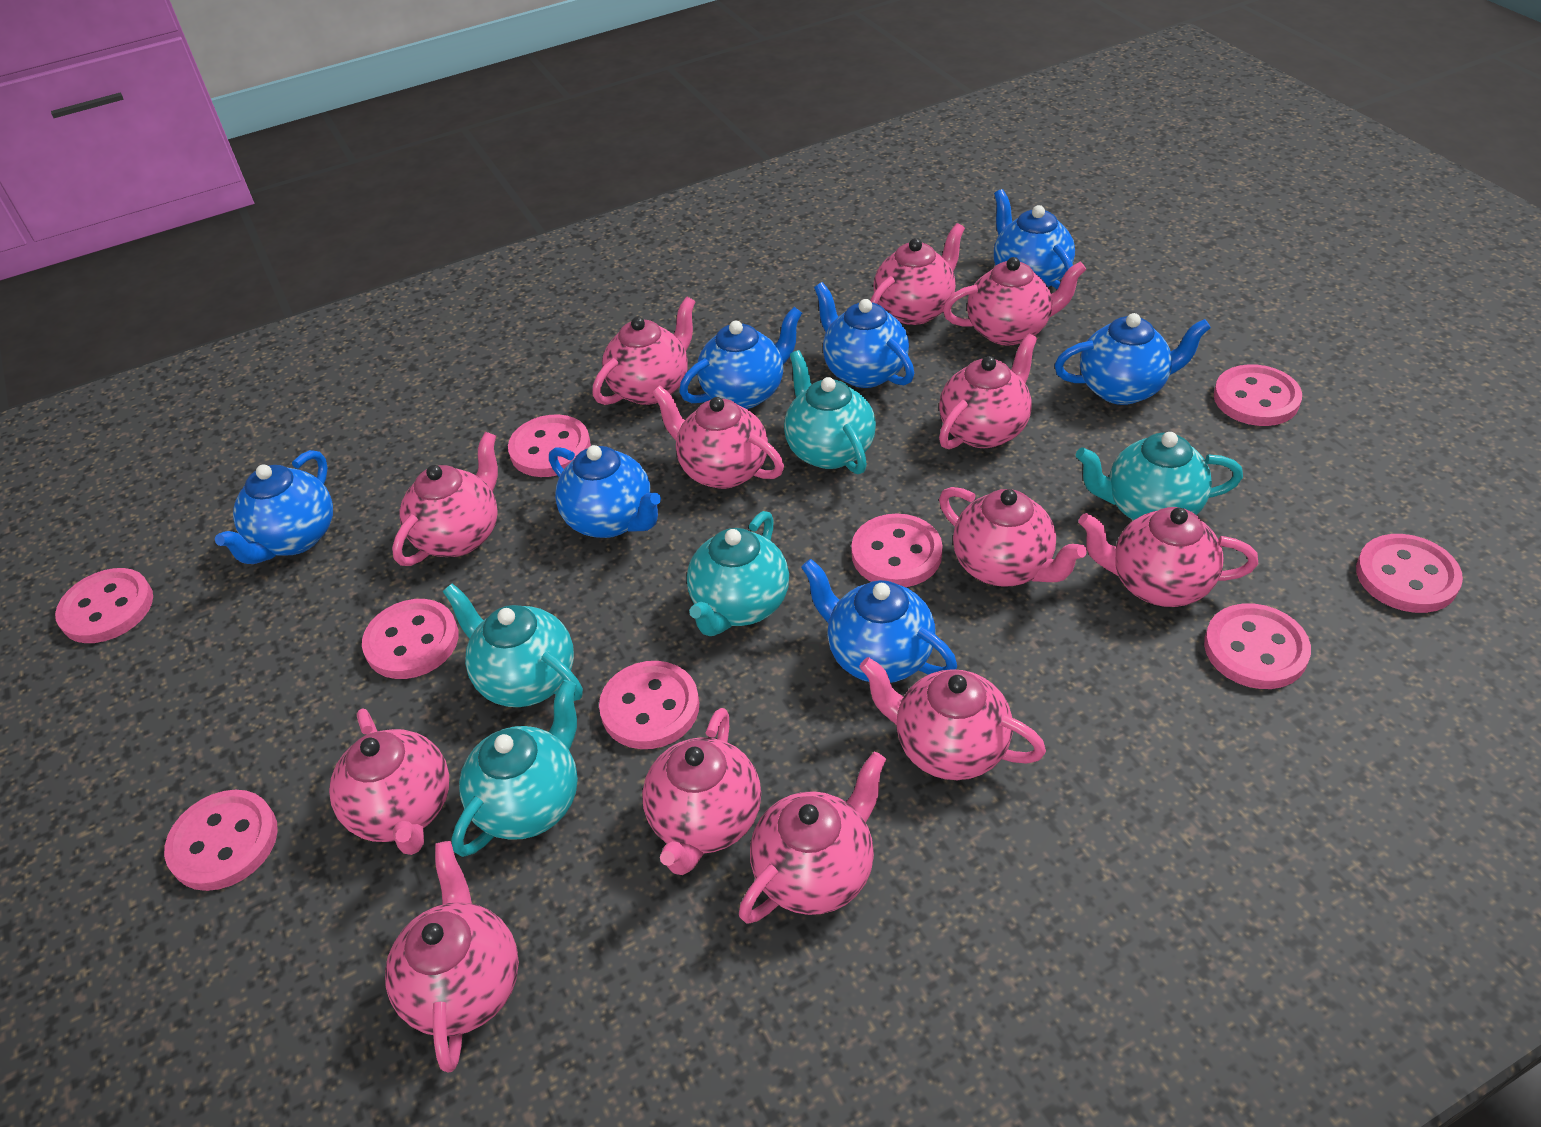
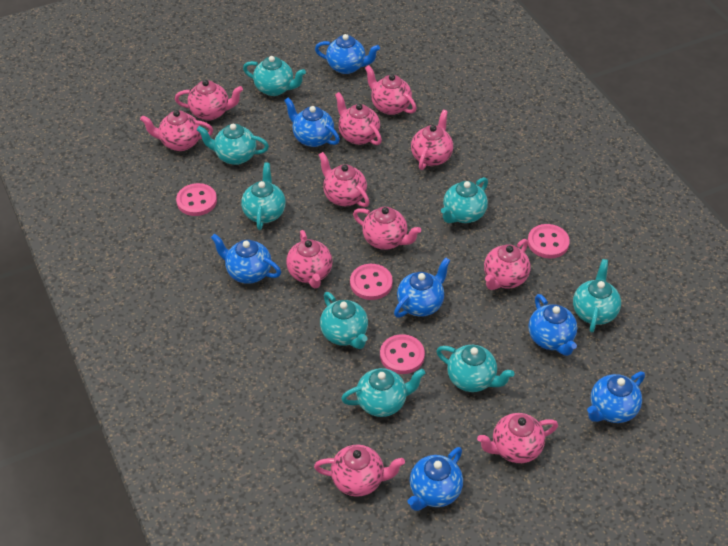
pink button: [55,568,153,643] [164,790,278,891] [362,599,459,679] [508,414,591,477] [599,661,699,749] [851,514,943,587] [1204,603,1311,689] [1214,364,1302,426] [1356,534,1463,613] = 9 -> [176,183,217,216] [350,264,393,300] [380,334,425,374] [528,224,570,259] = 4
pink teapot: [329,708,449,855] [385,841,519,1072] [392,432,498,566] [592,296,696,405] [642,708,761,875] [652,386,784,489] [739,752,886,923] [859,657,1046,780] [870,223,965,325] [939,333,1037,449] [939,487,1087,587] [943,257,1086,346] [1079,507,1258,607] = 13 -> [140,110,213,151] [175,80,243,121] [286,230,333,288] [314,445,405,497] [318,152,369,207] [335,92,382,145] [353,207,421,250] [365,65,417,115] [411,110,453,170] [477,413,558,463] [484,239,531,290] = 11
turquoise teapot: [443,583,583,707] [451,680,578,857] [687,511,789,636] [784,350,876,474] [1076,432,1243,520] = 5 -> [197,124,269,165] [241,162,286,230] [243,56,306,96] [320,292,368,349] [341,368,425,417] [436,345,515,392] [441,177,488,223] [573,259,621,333] = 8

